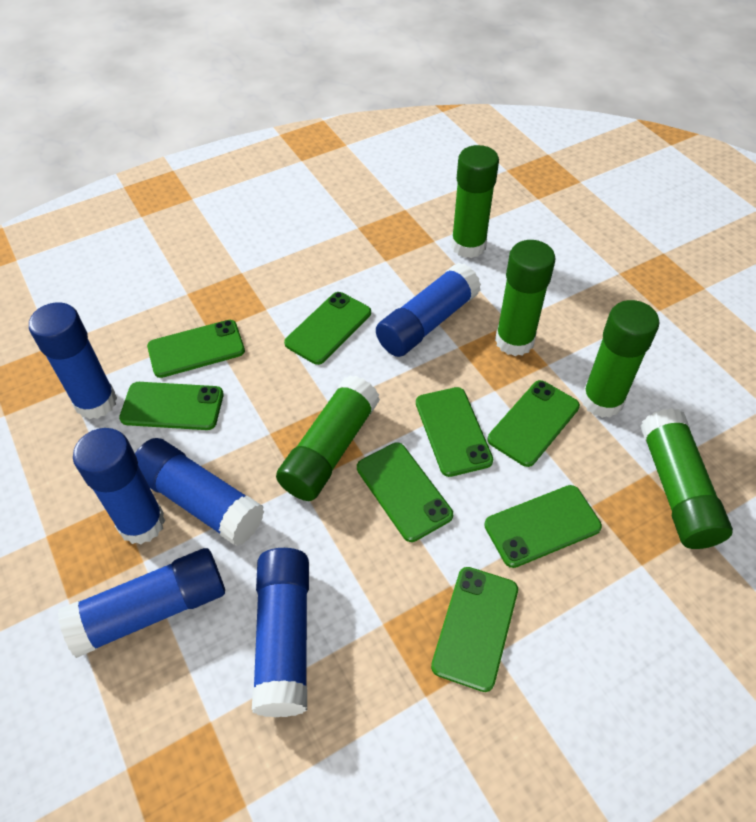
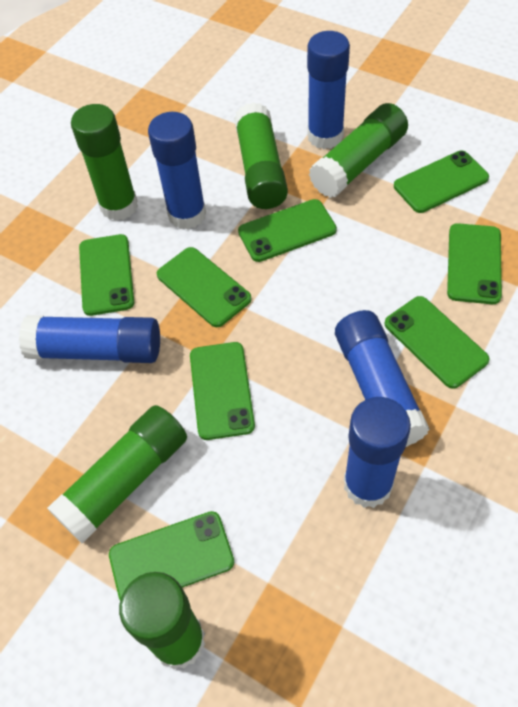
blue glue stick: [29,302,117,419] [58,548,225,658] [73,428,165,544] [135,438,264,546] [252,548,309,717] [376,263,481,357] = 6 -> [19,315,160,363] [148,112,206,229] [307,31,350,149] [335,310,430,447] [344,397,411,508] = 5

